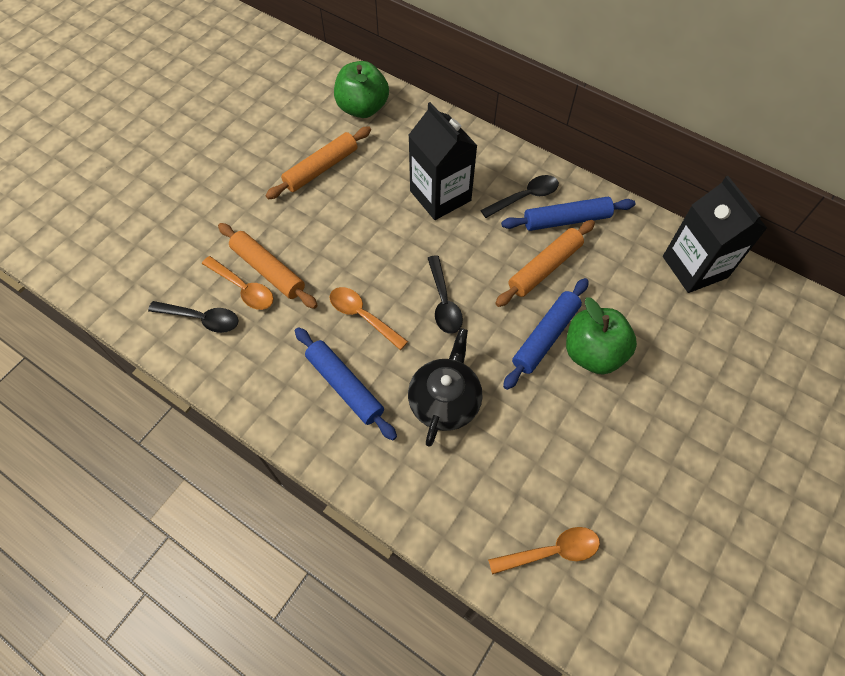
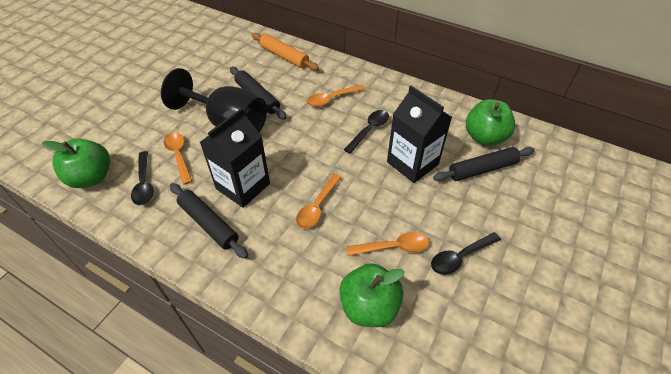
black goblet: none = 0 -> [161,68,267,132] = 1
black rolling pin: none = 0 -> [170,183,248,259] [230,67,287,119] [433,147,534,181] = 3
black teapot: [408,328,483,447] = 1 -> none = 0
blue rolling pin: [295,327,397,440] [501,197,635,231] [503,278,589,390] = 3 -> none = 0
green apple: [334,61,389,118] [566,297,637,375] = 2 -> [42,138,110,188] [339,263,405,327] [466,99,516,146] = 3
orange rolling pin: [218,223,318,309] [265,126,371,199] [495,220,595,307] = 3 -> [252,33,319,70] = 1
orange spoon: [202,256,274,310] [330,287,408,350] [488,527,600,575] = 3 -> [164,132,192,185] [296,174,342,229] [307,85,365,107] [346,232,429,256] = 4

